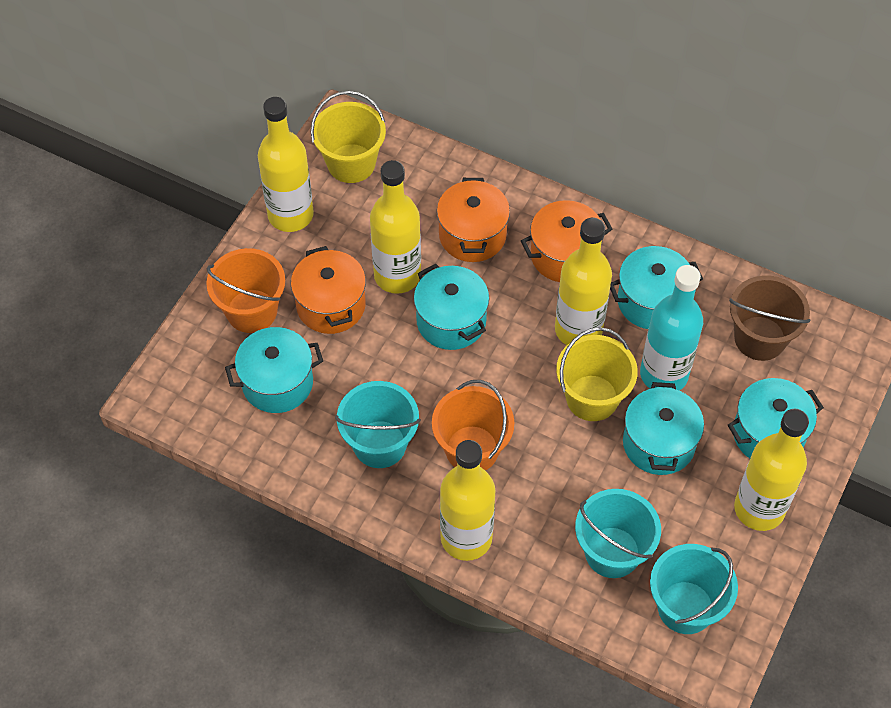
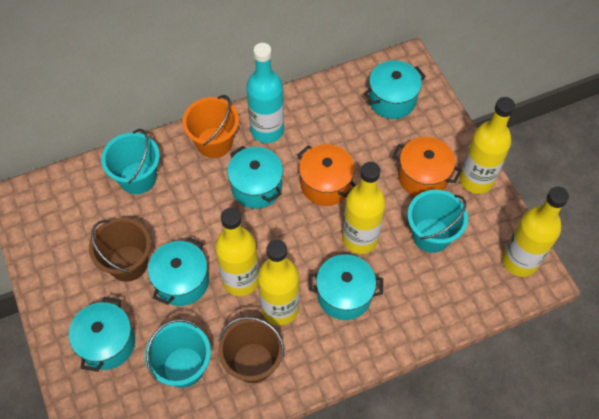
brown bucket: [729,276,810,361] = 1 -> [89,218,151,282] [218,317,284,383] = 2
orange bucket: [206,248,285,333] [432,380,514,471] = 2 -> [182,95,239,158] = 1
orange pot: [291,246,366,334] [437,178,510,262] [521,200,612,282] = 3 -> [297,144,356,206] [392,137,462,197] = 2
yellow bucket: [311,91,386,183] [556,327,638,421] = 2 -> none = 0

